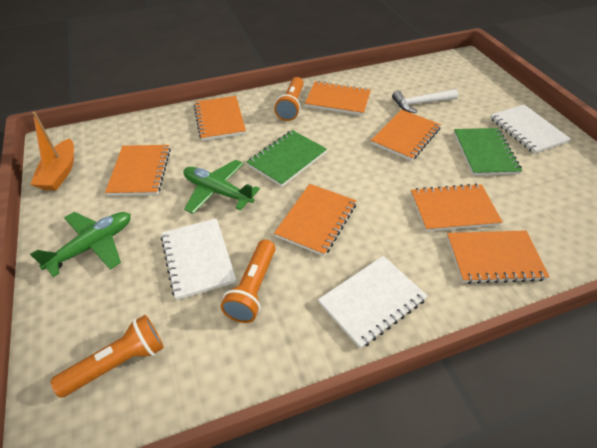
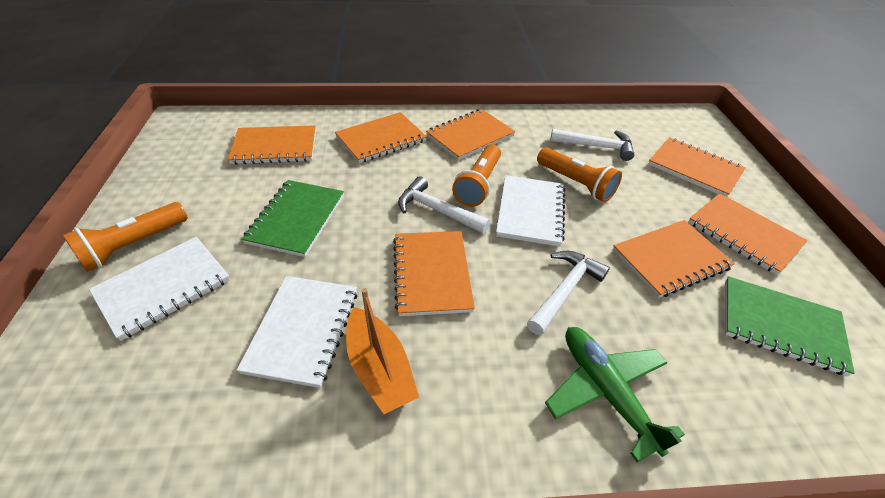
green plane: [30,212,131,277] [183,160,260,214] = 2 -> [545,327,685,462] = 1
white hammer: [392,89,458,113] = 1 -> [398,176,490,234] [527,251,610,335] [550,129,634,161] = 3

